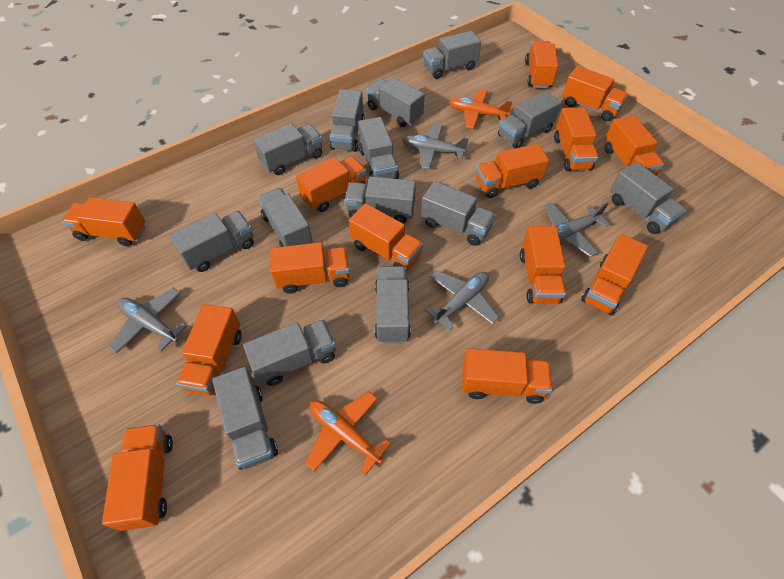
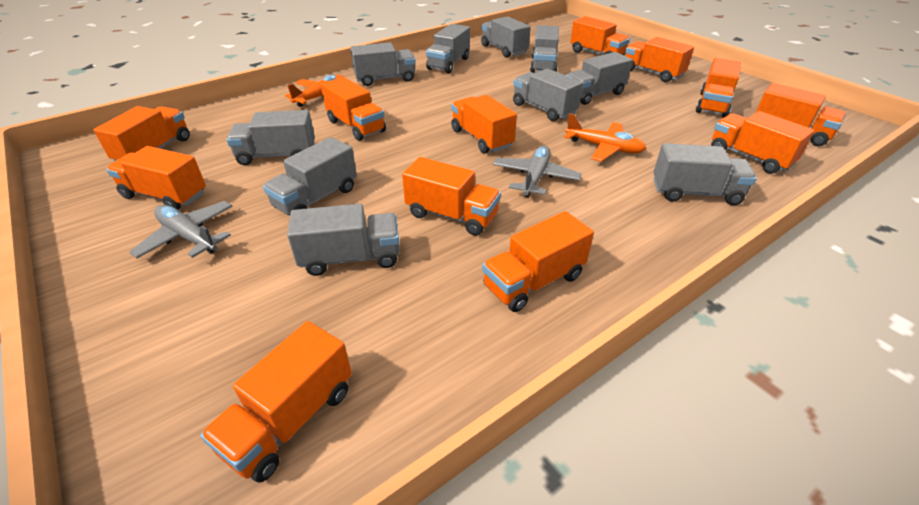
grey plane: [109,288,187,354] [402,124,469,169] [425,270,499,331] [545,203,610,257] = 4 -> [130,201,233,258] [493,145,582,197] = 2
grey truck: [169,211,254,272] [212,367,278,470] [243,319,336,386] [253,123,322,175] [258,188,312,247] [329,89,365,152] [344,176,416,224] [358,117,399,179] [366,78,425,127] [375,266,411,344] [421,181,496,246] [423,31,481,79] [498,91,562,148] [610,162,686,234] = 14 -> [226,110,315,165] [263,137,357,216] [287,204,400,276] [350,42,416,86] [426,24,470,73] [481,16,531,58] [513,69,583,121] [530,25,559,73] [566,52,633,105] [653,143,757,205] = 10
orange truck: [62,197,146,247] [102,424,173,531] [176,304,242,396] [270,242,350,294] [296,156,366,212] [349,203,423,270] [462,348,552,404] [476,144,549,198] [520,226,566,304] [525,40,558,88] [554,107,598,171] [562,66,628,121] [581,234,648,316] [604,115,664,175] = 14 -> [94,106,190,162] [106,146,206,210] [200,321,352,482] [321,77,386,141] [402,157,501,236] [451,95,517,154] [482,211,594,312] [570,16,630,55] [625,37,694,82] [696,58,741,118] [711,111,814,174] [756,83,846,146] = 12

